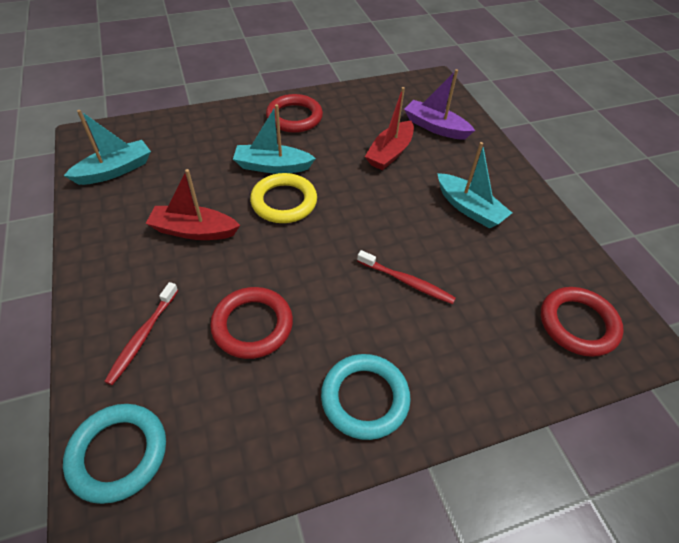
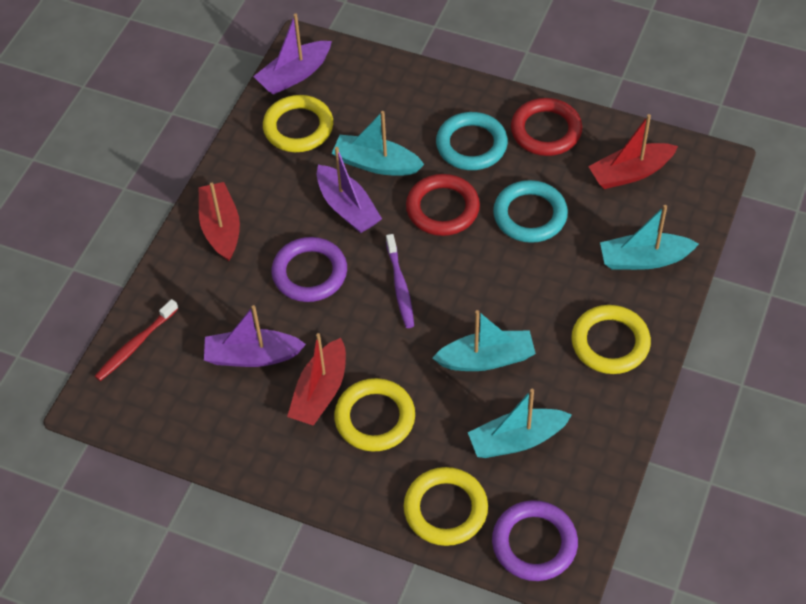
purple boat: [404,69,475,140] = 1 -> [204,305,306,367] [253,14,332,95] [317,147,382,233] = 3
purple ring: none = 0 -> [271,237,347,302] [492,500,578,581] = 2
purple toothbrush: none = 0 -> [386,234,414,328] = 1
red boat: [146,169,240,240] [365,87,414,170] = 2 -> [199,182,240,261] [287,333,346,426] [588,114,678,189] = 3
red ring: [210,287,293,359] [266,94,323,133] [541,287,624,357] = 3 -> [406,174,480,236] [511,98,582,156] = 2
red toothbrush: [104,282,178,385] [357,250,456,304] = 2 -> [95,299,179,381] = 1
turquoise boat: [64,110,151,185] [233,104,316,174] [437,142,512,229] = 3 -> [332,111,424,176] [432,310,536,371] [468,389,572,458] [600,205,699,270] = 4
yellow ring: [250,173,317,223] = 1 -> [263,95,333,152] [334,378,415,452] [404,467,488,546] [571,305,651,374] = 4

